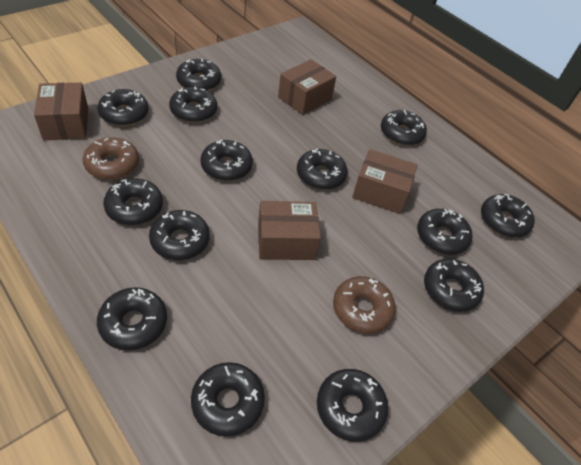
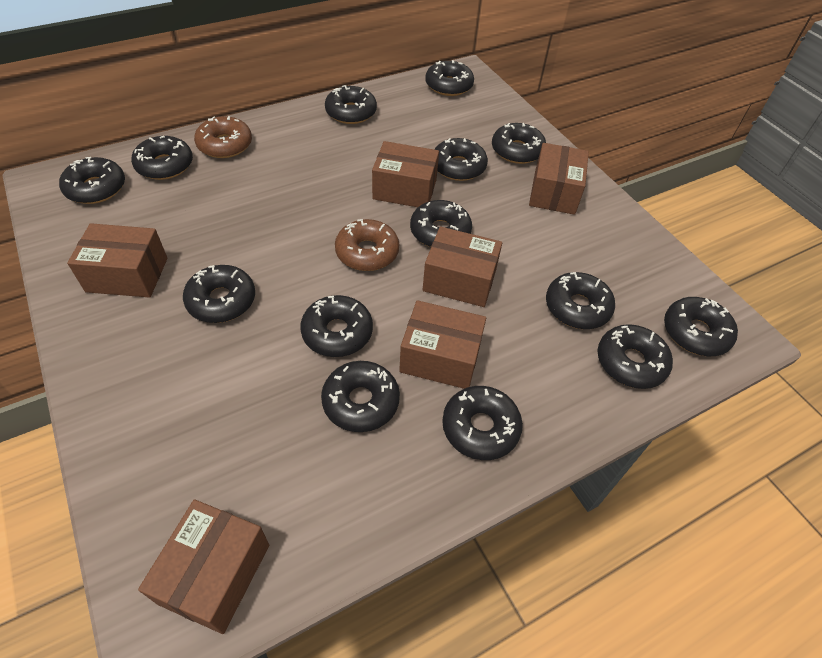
brown box: [34,83,88,140] [258,201,321,260] [278,59,336,115] [352,149,417,214] = 4 -> [67,223,167,298] [138,499,269,634] [372,141,439,207] [399,300,486,389] [423,227,502,307] [529,143,589,215] = 6

